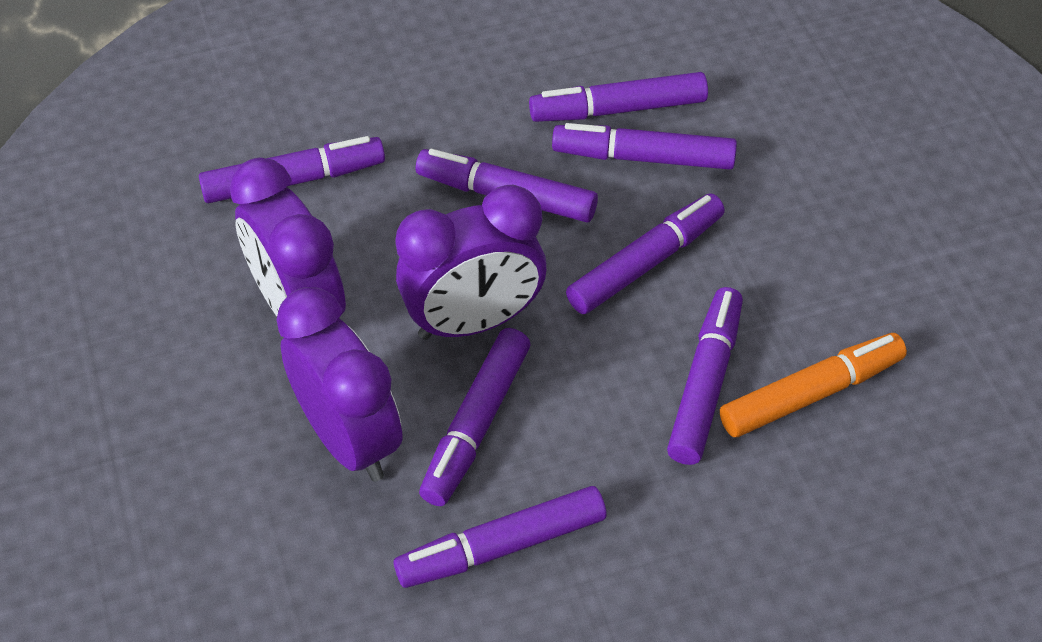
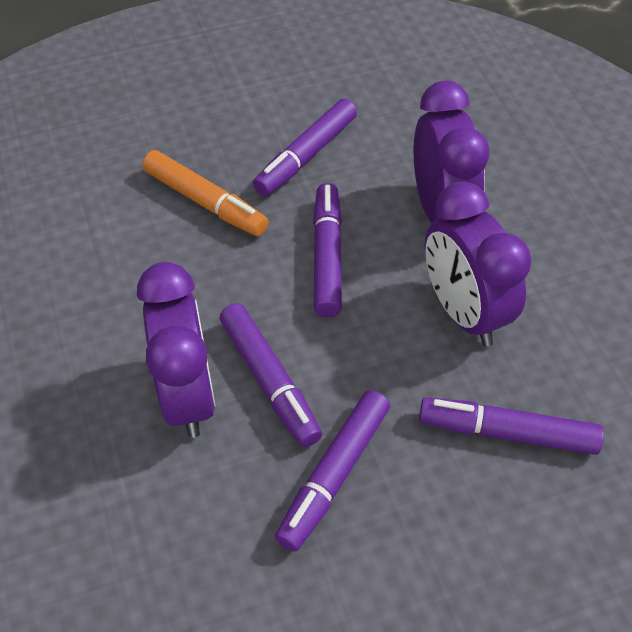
purple marker: [199,136,385,203] [394,486,607,588] [416,149,598,223] [419,328,530,506] [529,72,708,122] [552,123,737,170] [566,193,725,314] [667,287,743,465] = 8 -> [220,303,322,447] [253,99,357,196] [275,390,390,551] [313,183,342,318] [419,397,604,455] = 5

